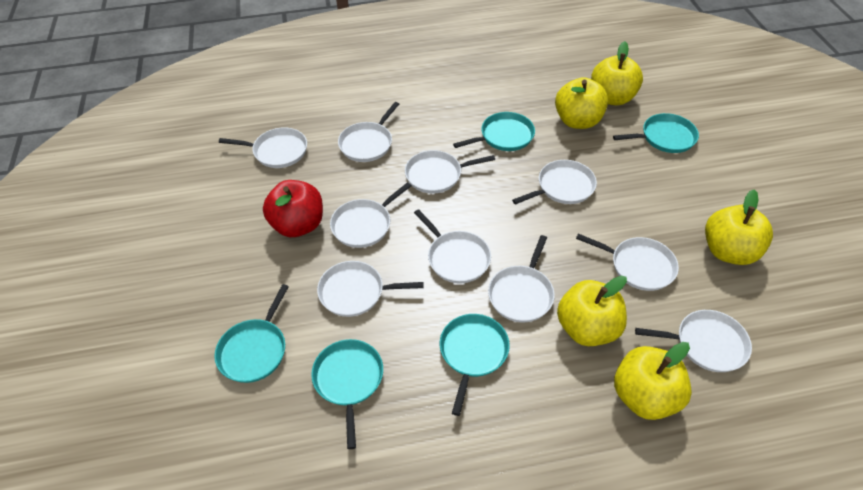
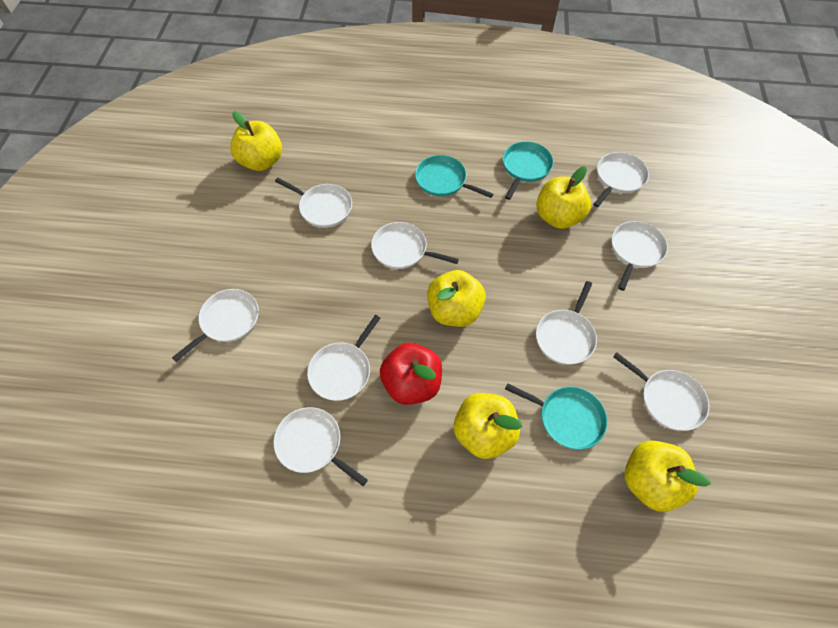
turquoise pan: [214,284,289,383] [311,339,383,449] [440,314,510,416] [453,112,535,151] [613,113,699,153] = 5 -> [415,155,493,198] [503,142,553,200] [505,383,607,450] = 3
white pan: [219,128,307,168] [317,261,424,317] [330,182,412,248] [338,102,399,162] [405,150,495,194] [414,209,491,283] [488,235,555,323] [512,160,597,205] [576,234,679,291] [635,310,752,372] = 10 -> [172,289,259,362] [274,407,368,486] [275,178,352,228] [307,315,380,401] [371,222,459,269] [536,281,597,365] [593,152,649,207] [612,221,668,291] [613,353,709,431] = 9

